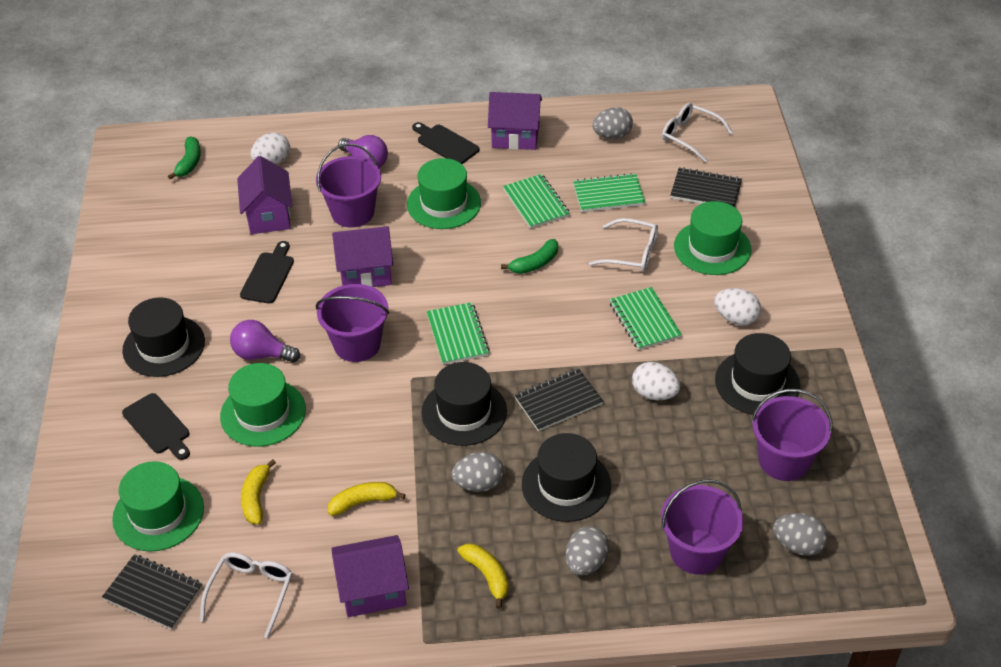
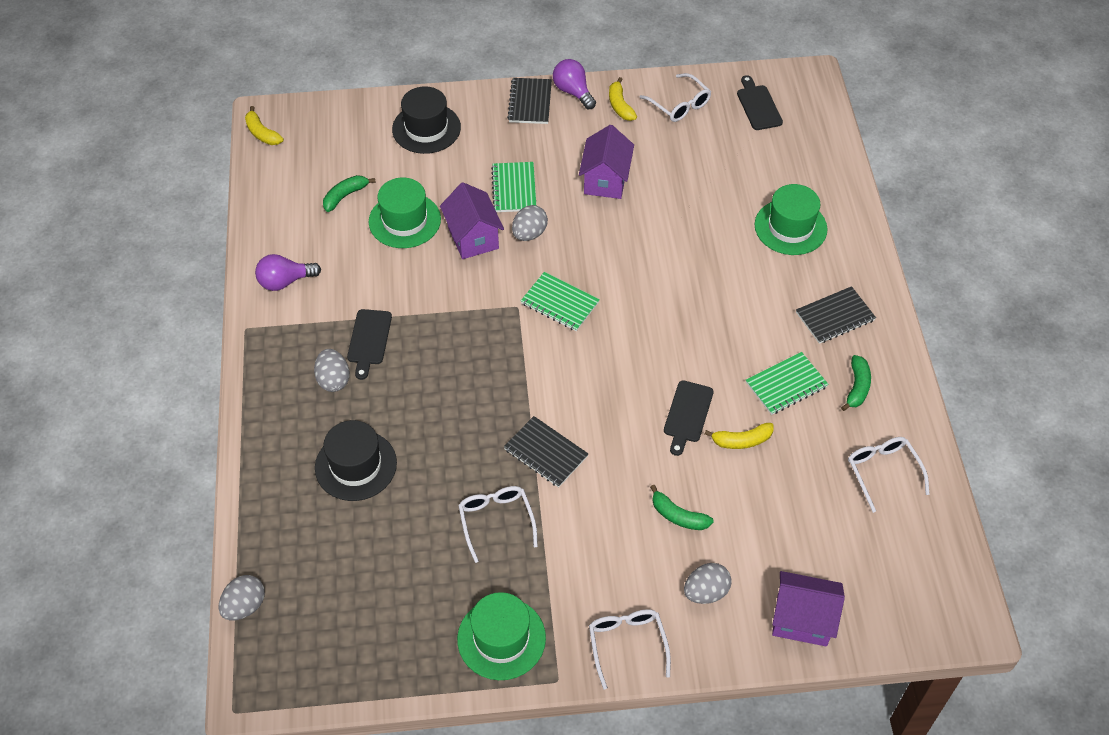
black hat: [122,297,205,377] [421,362,507,446] [522,433,611,522] [715,333,800,415] = 4 -> [315,420,397,501] [392,86,461,154] = 2
green banana: [168,136,201,180] [501,239,558,274] = 2 -> [323,175,375,212] [650,485,714,530] [841,355,871,411] = 3
green hat: [112,461,204,552] [220,363,306,447] [407,158,481,229] [674,201,752,275] = 4 -> [369,178,441,248] [457,592,546,680] [754,184,827,255] = 3
green notebook: [427,302,490,365] [503,174,570,229] [573,173,645,212] [609,287,682,350] = 4 -> [491,162,536,212] [521,272,600,331] [746,352,828,415] = 3
purple bucket: [316,143,381,228] [316,284,389,362] [661,479,743,574] [751,389,833,481] = 4 -> none = 0
purple house: [237,156,292,234] [332,226,393,287] [332,535,409,617] [488,92,542,150] = 4 -> [440,182,504,259] [579,125,634,199] [772,571,845,646] = 3
white egg: [251,132,290,164] [632,362,680,400] [714,288,761,326] = 3 -> none = 0
white glasses: [200,552,293,638] [589,218,658,272] [662,103,733,163] = 3 -> [458,486,538,563] [589,609,671,690] [640,73,711,122] [848,437,930,513] = 4

